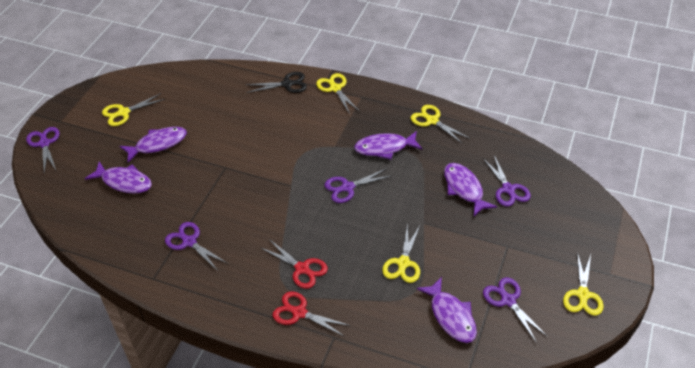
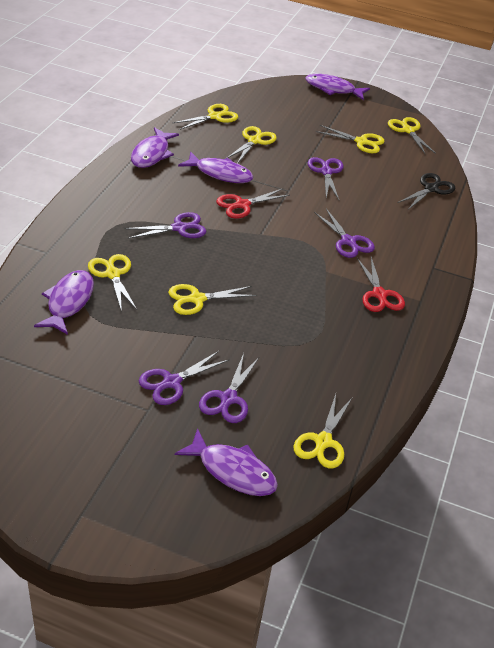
yellow scissors: [102,93,165,126] [316,73,359,114] [382,223,420,283] [411,105,469,144] [563,252,604,316] = 5 -> [88,254,137,312] [168,284,256,315] [173,104,238,130] [227,126,277,164] [294,394,352,469] [316,125,385,153] [388,117,436,154] = 7

